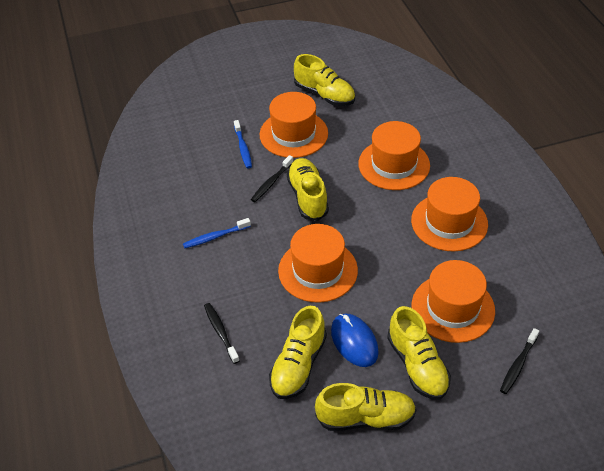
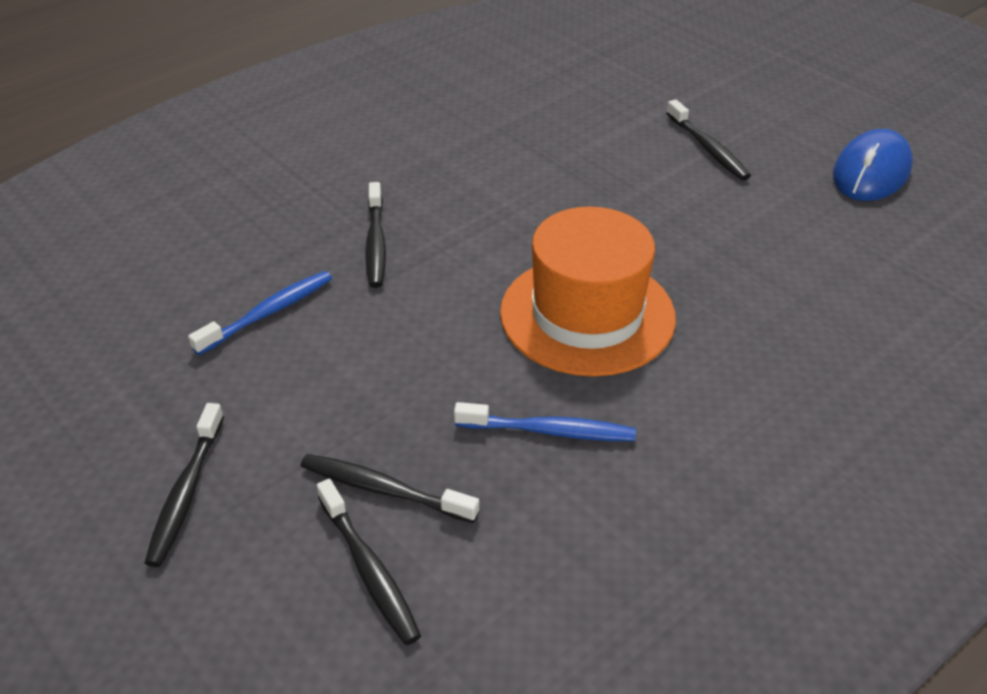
black toothbrush: [204,303,240,364] [251,155,293,202] [500,328,539,394] = 3 -> [144,403,224,567] [301,454,479,523] [317,479,421,645] [365,182,386,288] [666,99,751,180] = 5
orange hat: [259,92,328,158] [278,224,358,303] [358,121,430,190] [411,177,488,251] [412,260,495,343] = 5 -> [500,207,676,377] = 1
yellow shoe: [269,306,327,399] [287,158,329,221] [294,54,355,106] [315,383,416,431] [387,306,451,400] = 5 -> none = 0

